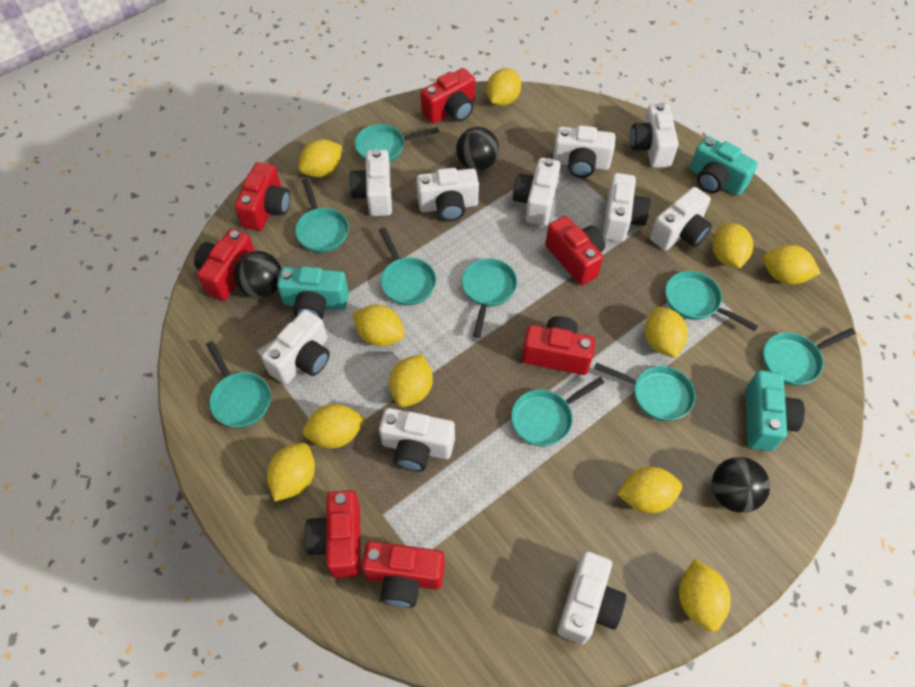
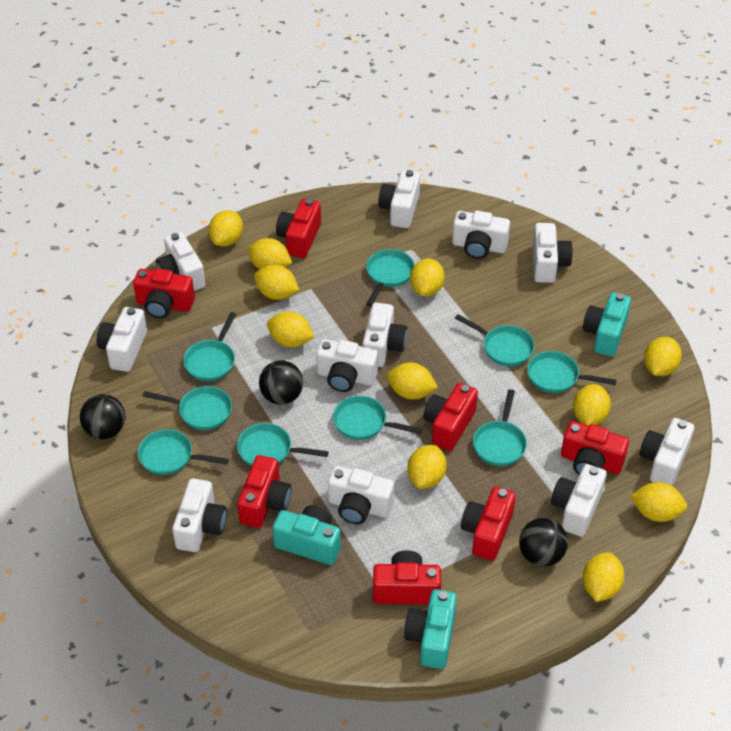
white camera: [262,310,330,384] [349,149,392,216] [379,408,455,472] [416,168,479,221] [513,158,561,226] [553,125,616,178] [557,551,626,644] [603,173,650,242] [630,103,679,168] [650,187,712,250] = 10 -> [97,307,147,372] [156,232,205,291] [172,478,227,552] [316,339,378,392] [328,466,394,524] [362,302,407,367] [378,170,420,228] [452,211,510,259] [532,223,573,283] [551,464,607,537] [639,418,694,486] = 11

